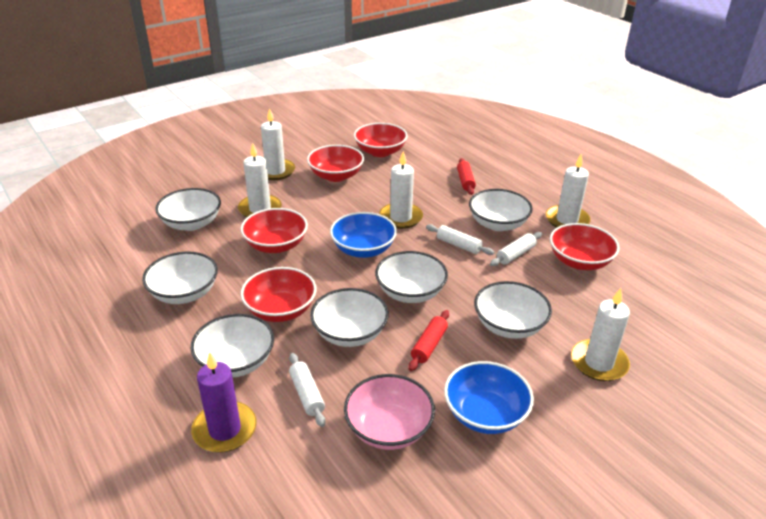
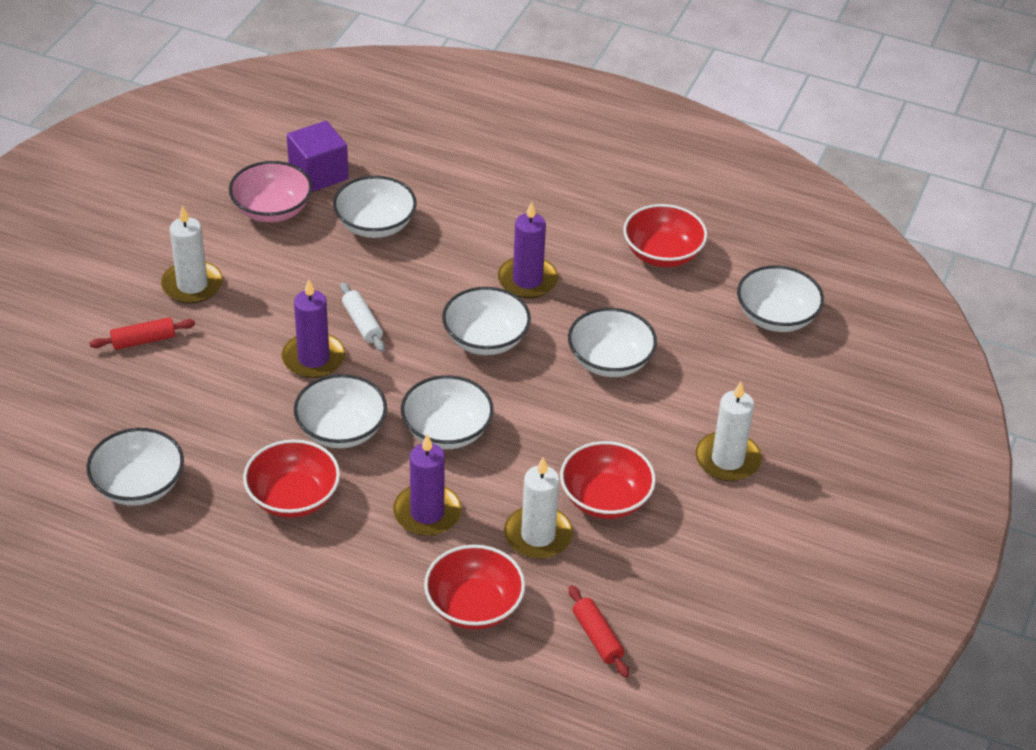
blue bowl: [330,212,397,258] [444,361,534,434] = 2 -> none = 0
purple candle: [191,352,257,453] = 1 -> [282,279,345,378] [393,434,462,536] [498,201,558,299] = 3
purple cube: none = 0 -> [287,121,349,192] = 1
red bowl: [241,208,308,253] [241,267,317,322] [307,145,364,182] [354,123,408,157] [550,223,620,270] = 5 -> [243,439,340,518] [424,545,525,630] [560,441,656,519] [623,204,708,267] = 4
white candle: [238,143,282,217] [261,108,295,180] [379,151,423,229] [546,154,591,228] [571,288,630,381] = 5 -> [161,205,223,304] [504,457,573,559] [696,382,762,481] = 3
white rolling pin: [289,353,326,427] [426,224,495,255] [490,232,542,266] = 3 -> [340,282,385,352] = 1

